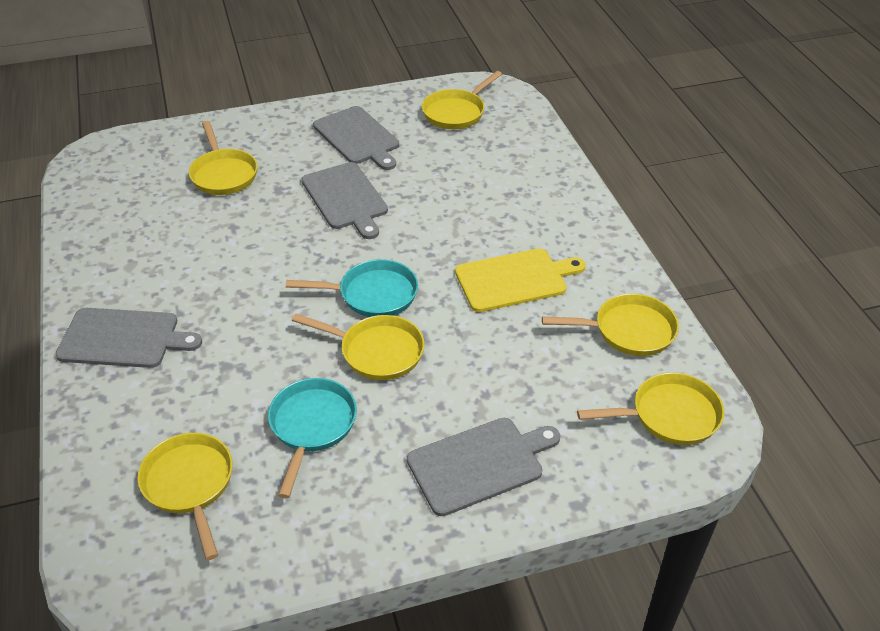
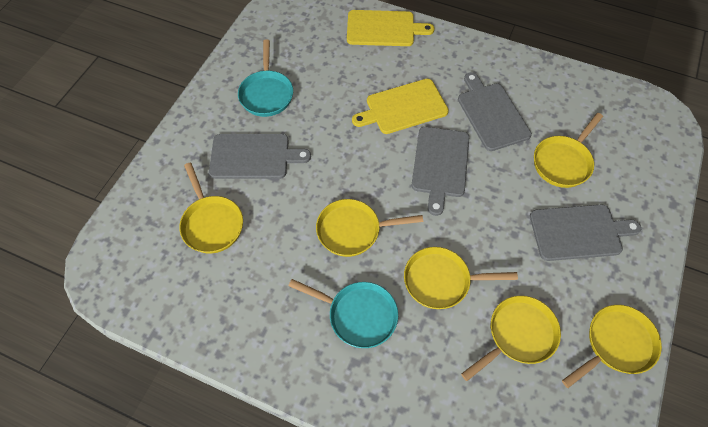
yellow cutting board: [455,248,586,312] = 1 -> [347,10,435,46] [352,79,449,134] = 2

